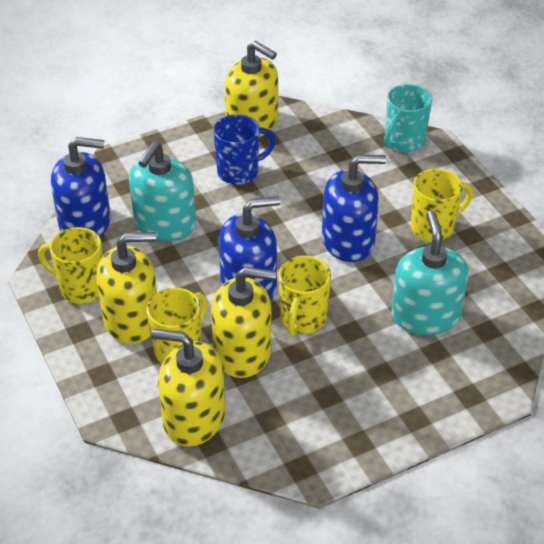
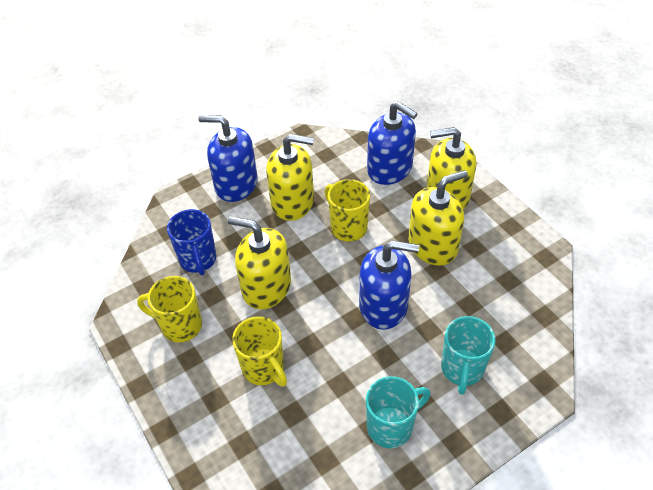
turquoise mug: [384,84,432,153] = 1 -> [366,376,431,448] [441,316,496,395] = 2
turquoise soap dispenser: [129,141,196,241] [391,211,469,335] = 2 -> none = 0
yellow mug: [38,227,103,304] [146,288,208,363] [279,256,331,336] [411,169,473,242] = 4 -> [137,276,202,343] [232,316,287,386] [325,179,370,242] = 3

